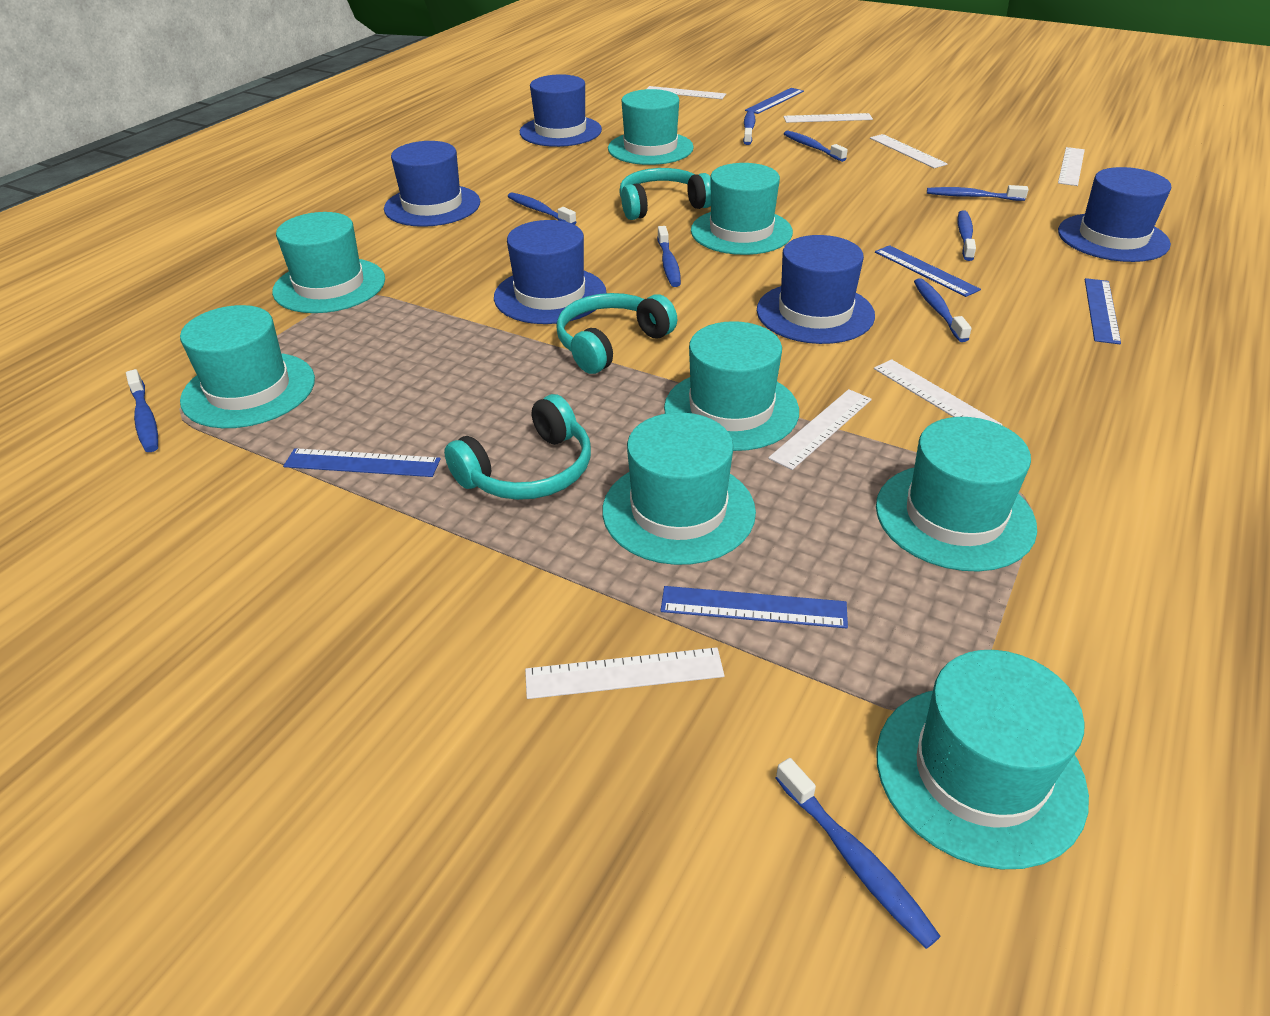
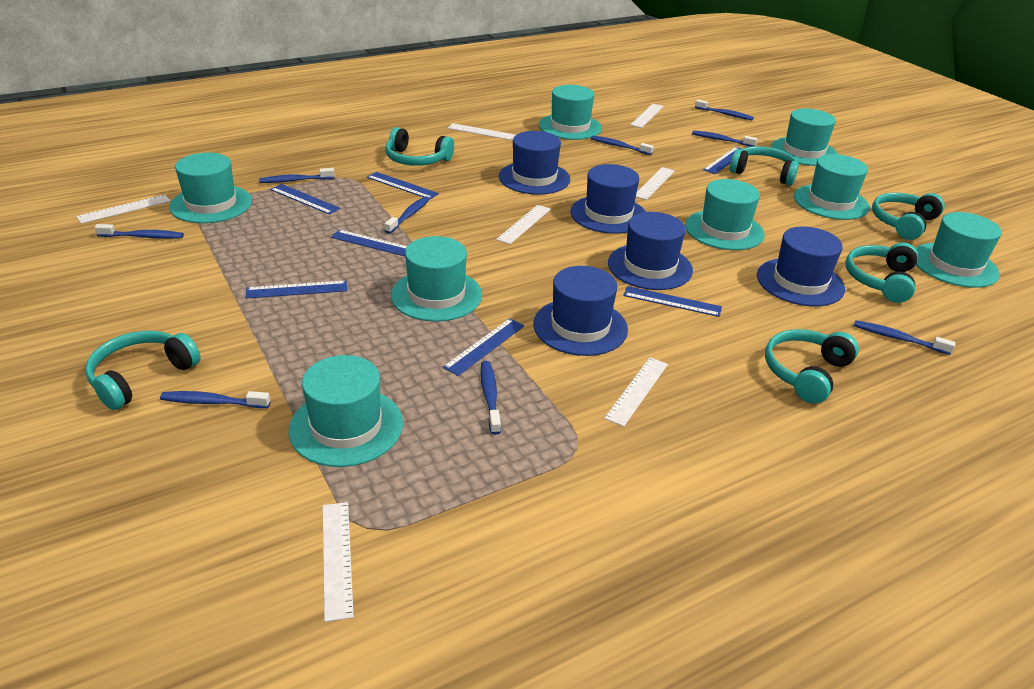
blue ruler: [283,448,441,477] [661,586,848,628] [745,88,804,114] [875,245,981,297] [1085,278,1121,344] = 5 -> [246,280,347,299] [270,184,341,215] [331,230,407,256] [367,172,439,199] [443,318,524,376] [623,286,722,317] [703,147,741,174] = 7
turquoise headphones: [444,394,591,500] [556,293,677,374] [619,168,711,220] = 3 -> [85,331,201,410] [385,127,454,166] [730,146,799,185] [765,329,859,404] [846,242,918,303] [872,192,945,240] = 6

